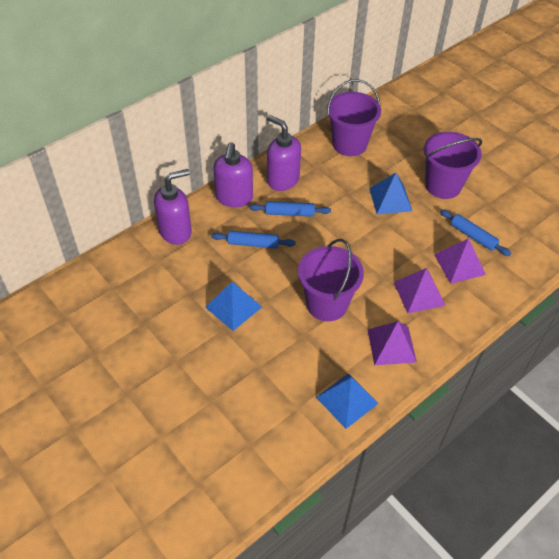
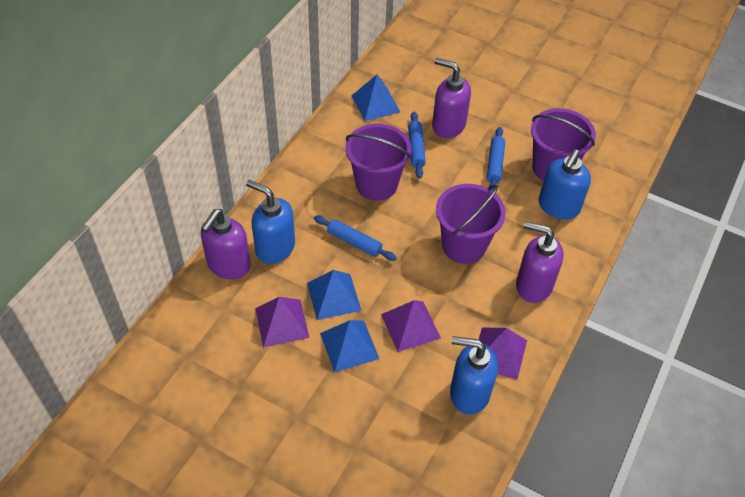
blue soap dispenser: none = 0 -> [246,180,295,264] [450,336,498,415] [539,149,591,220] = 3

